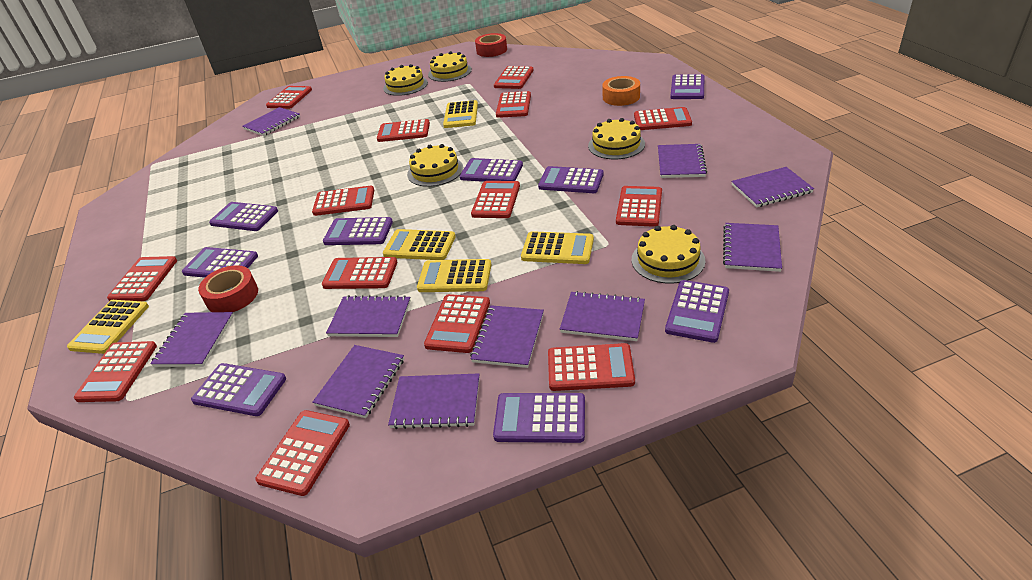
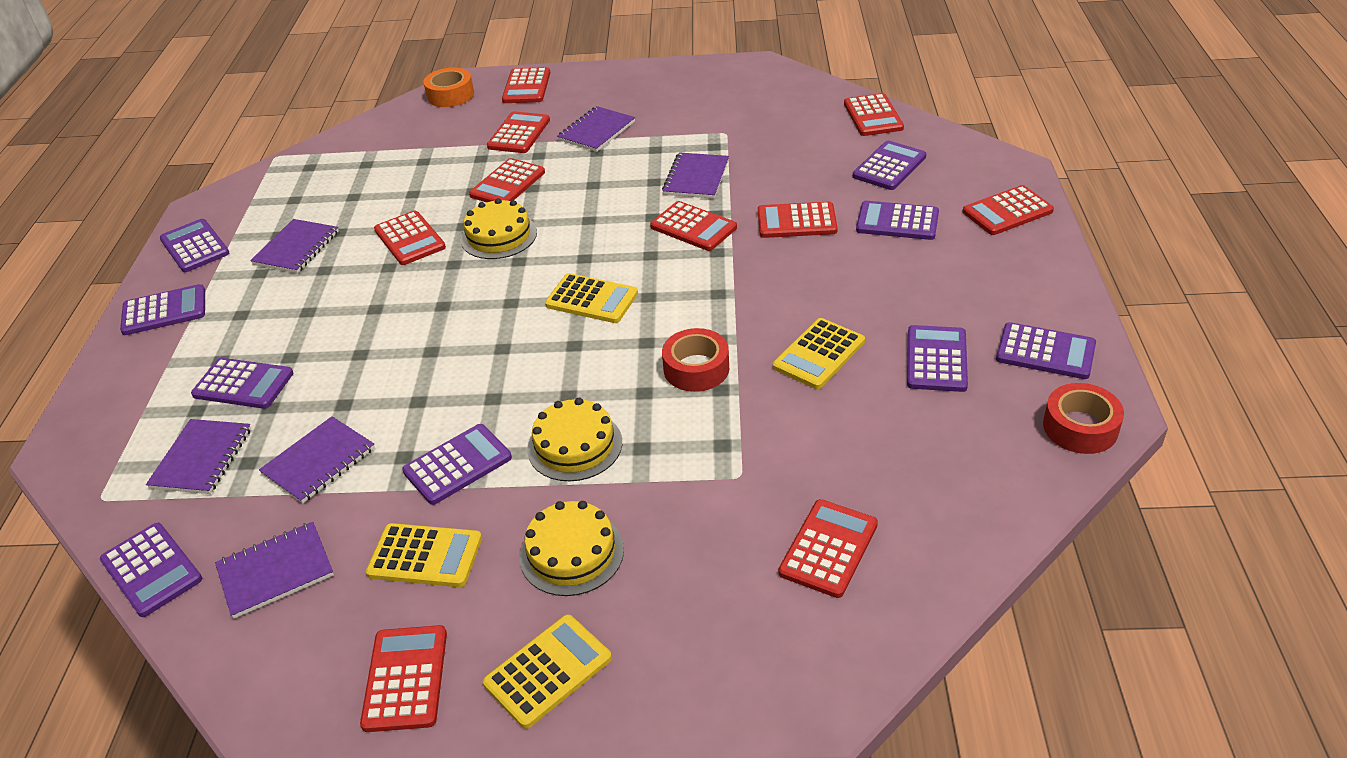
purple notebook: [150,312,234,367] [242,107,300,136] [312,345,404,418] [326,295,411,337] [388,373,480,429] [470,305,544,368] [560,291,645,341] [658,144,707,178] [723,223,782,272] [731,167,814,207] = 10 -> [146,419,251,494] [215,522,334,619] [250,219,339,273] [259,416,375,504] [557,106,635,152] [662,152,729,199] = 6
red calculator: [74,341,157,402] [107,256,177,301] [255,410,350,496] [266,86,312,109] [312,186,374,216] [322,257,397,289] [377,119,430,142] [424,294,490,353] [471,181,520,218] [494,66,534,89] [496,91,531,118] [548,343,635,391] [616,186,662,227] [634,107,692,130] = 14 -> [360,625,447,732] [374,211,446,265] [469,158,545,202] [487,111,550,153] [502,67,550,103] [650,201,737,251] [758,202,838,238] [779,499,878,598] [844,93,904,136] [962,185,1054,235] = 10
yellow cake: [383,64,428,96] [407,144,463,187] [428,51,472,82] [588,118,645,159] [632,225,705,284] = 5 -> [461,198,537,259] [520,501,624,596] [527,398,622,481] = 3
yellow calculator: [67,300,149,354] [383,229,456,260] [417,259,492,292] [443,100,478,128] [521,231,594,264] = 5 -> [366,523,482,587] [483,615,612,729] [545,273,638,323] [773,318,865,389] = 4

